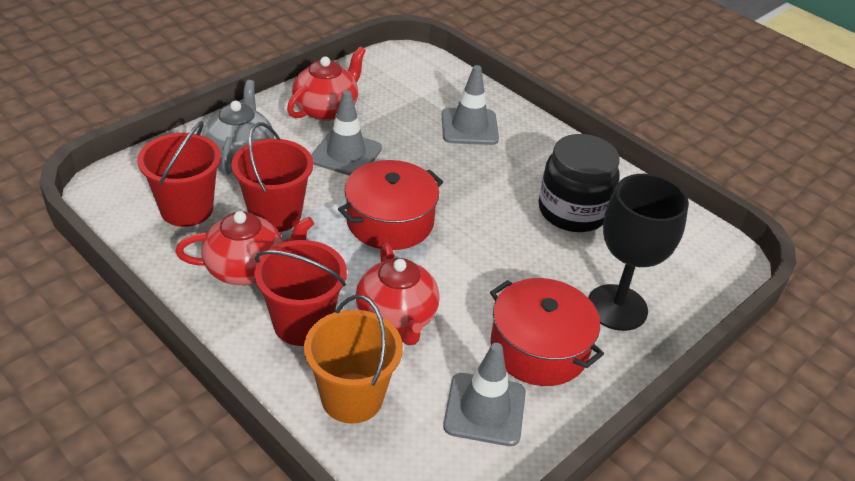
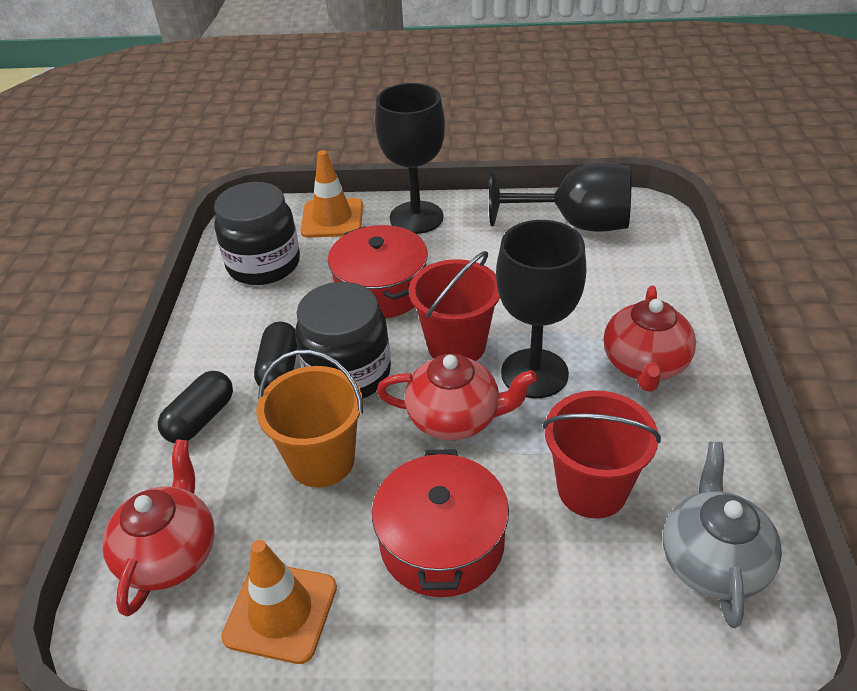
black capsule: none = 0 -> [158,371,233,443] [254,322,297,389] = 2
black goblet: [588,174,689,331] = 1 -> [375,83,445,234] [489,163,631,232] [496,220,587,398] = 3
black jar: [539,134,620,232] = 1 -> [214,182,300,285] [295,282,391,398] = 2
grey traffic cone: [311,90,382,176] [442,65,499,145] [443,343,526,446] = 3 -> none = 0
orange traffic cone: none = 0 -> [221,540,337,664] [300,150,363,238] = 2
red bucket: [137,121,221,227] [231,122,313,232] [254,240,347,346] = 3 -> [409,251,500,361] [542,390,661,519] = 2

